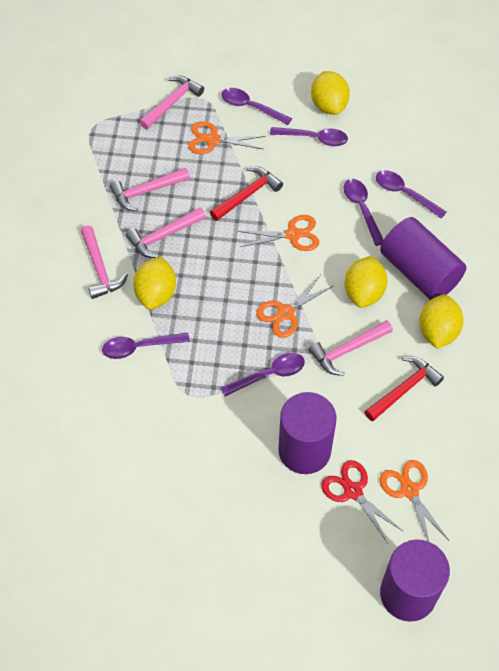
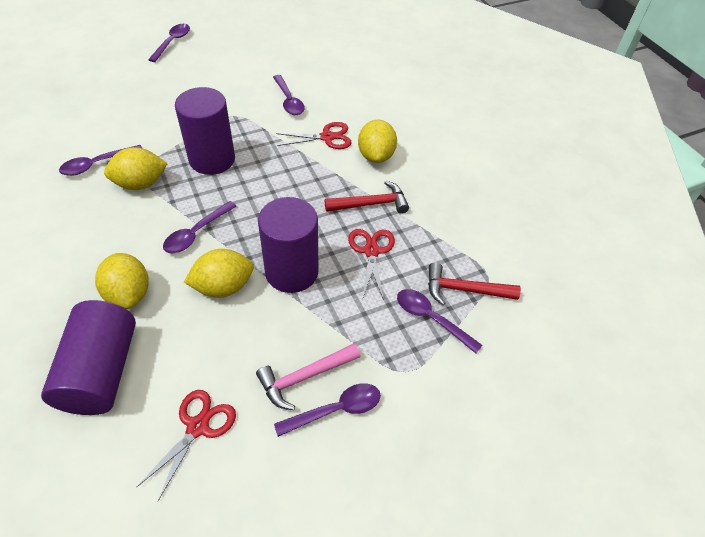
orange scissors: [188,121,265,154] [238,215,319,251] [256,276,333,338] [380,460,449,542] = 4 -> none = 0
pink hammer: [81,226,128,299] [110,168,190,212] [126,207,206,258] [139,76,204,129] [309,320,393,376] = 5 -> [256,343,361,410] = 1
red scissors: [321,460,403,543] = 1 -> [136,390,236,501] [276,122,352,149] [348,229,395,300] = 3

